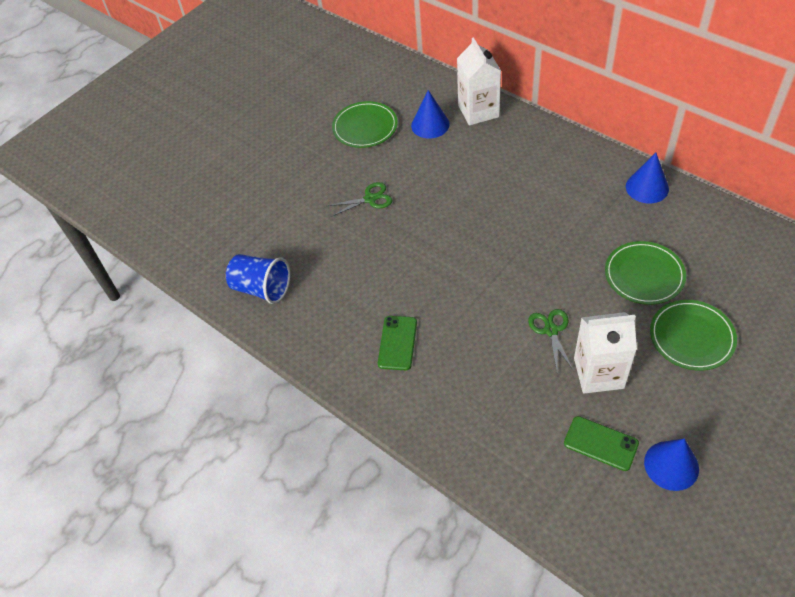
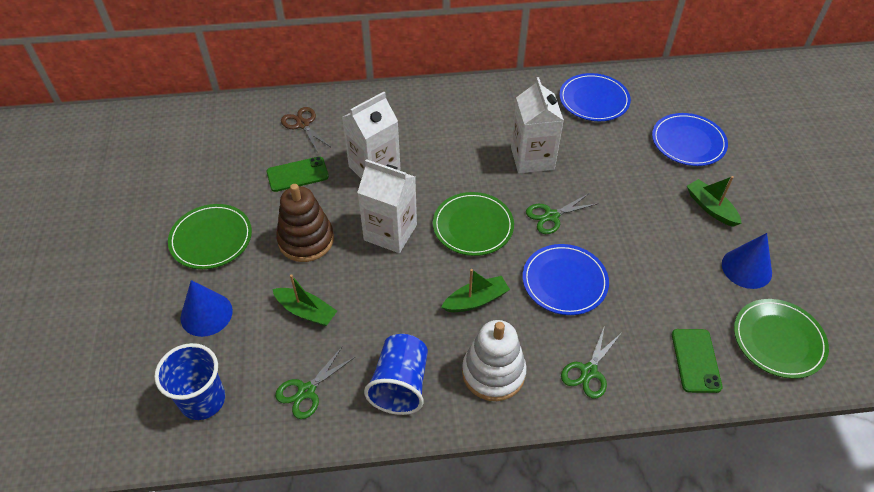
blue cone: [411,90,450,139] [626,153,669,204] [644,439,699,491] = 3 -> [180,280,233,337] [722,233,772,289] = 2
blue cup: [226,254,290,304] = 1 -> [154,343,225,420] [364,334,428,415] = 2
blue plate: none = 0 -> [523,244,609,315] [559,73,631,121] [652,113,728,166] = 3
brown scissors: none = 0 -> [281,107,332,153] = 1
brown stacking toy: none = 0 -> [276,184,334,262] = 1
green boat: none = 0 -> [272,274,337,326] [441,269,510,312] [687,176,742,227] = 3
green scissors: [328,182,392,217] [528,309,574,371] = 2 -> [275,346,355,419] [526,194,597,234] [561,325,621,399] = 3
white carton: [457,37,501,126] [574,312,637,394] = 2 -> [342,92,401,179] [357,159,417,253] [511,77,564,173] = 3
white stacking toy: none = 0 -> [462,320,527,401] = 1

